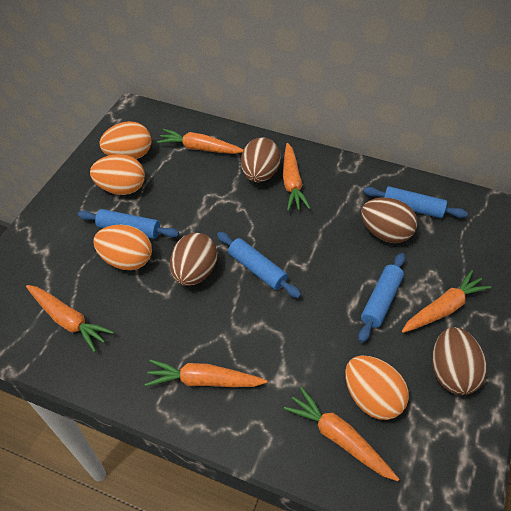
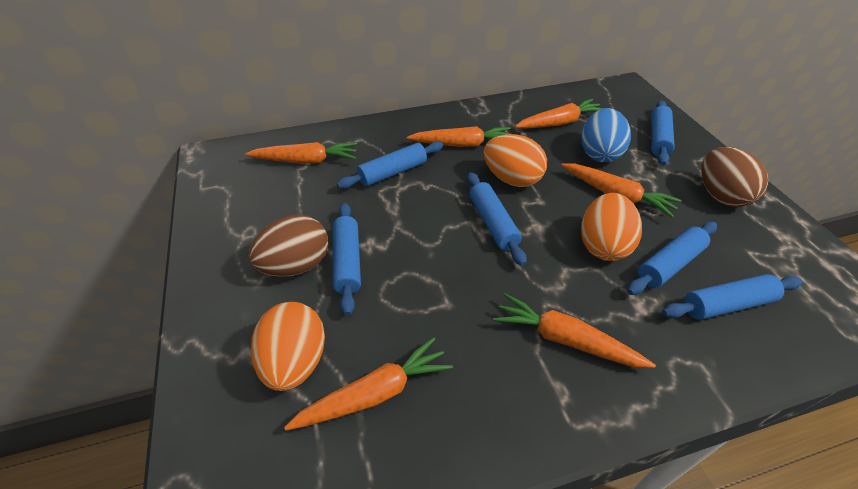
blue egg: none = 0 -> [582,108,631,162] = 1
blue rolling pin: [78,209,179,239] [217,232,301,298] [358,253,405,343] [363,186,468,218] = 4 -> [333,203,361,316] [337,141,443,189] [467,172,527,266] [627,222,717,295] [651,100,675,165] [662,274,803,320] = 6
brown egg: [170,233,218,286] [241,137,281,182] [361,197,417,243] [432,327,487,395] = 4 -> [248,214,328,277] [701,147,768,207] = 2
orange egg: [90,154,145,195] [93,225,152,270] [100,121,151,159] [345,356,409,420] = 4 -> [251,302,325,391] [484,134,547,187] [581,193,642,261] = 3

